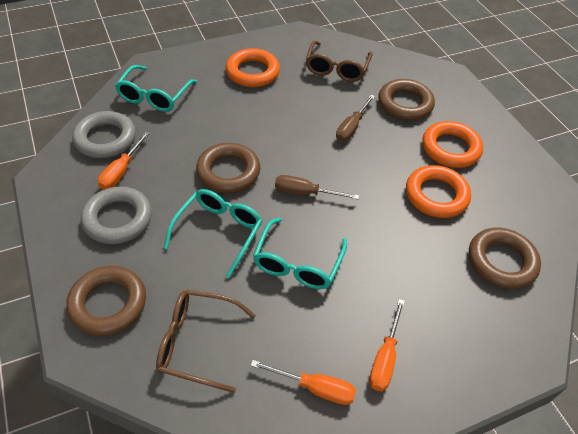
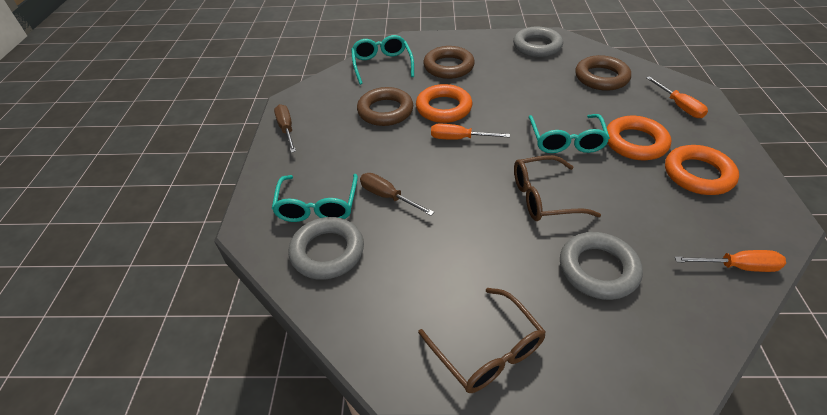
brown ring: [66,266,146,336] [196,143,260,193] [378,79,435,120] [469,228,541,289] = 4 -> [357,87,413,126] [423,46,475,79] [575,55,631,91] = 3
grey ring: [72,111,136,158] [81,187,152,244] = 2 -> [289,217,364,280] [513,27,563,57] [560,232,643,300] = 3

